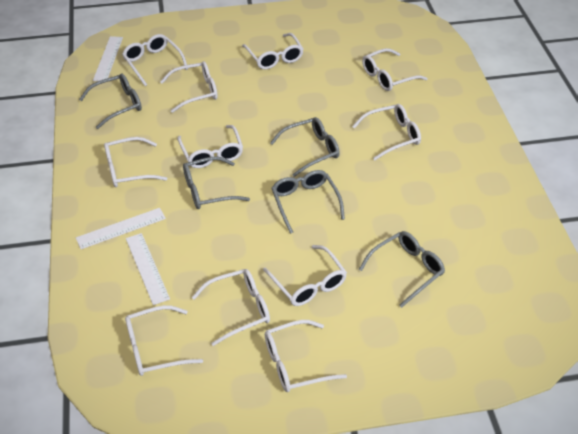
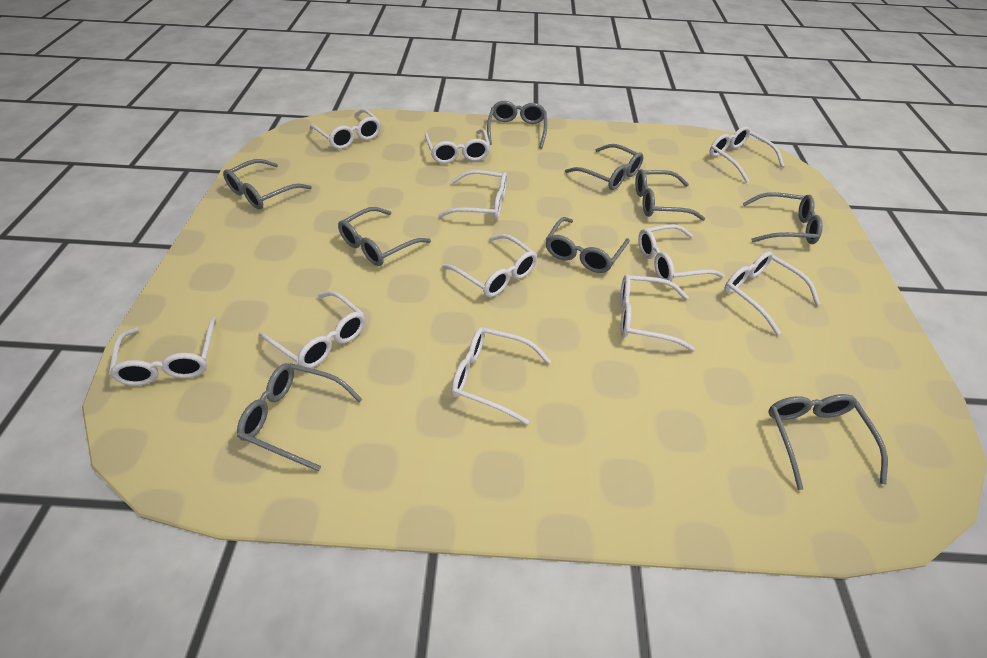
grey glasses: [79,74,142,129] [183,156,250,209] [270,117,340,177] [271,170,345,234] [359,231,445,308] = 5 -> [223,159,312,209] [237,363,362,471] [338,207,431,266] [487,101,547,149] [546,217,630,273] [565,144,644,190] [635,169,705,221] [743,192,823,244] [768,394,888,490] = 9
white ruler: [76,208,166,249] [93,36,123,81] [126,233,170,305] = 3 -> none = 0

